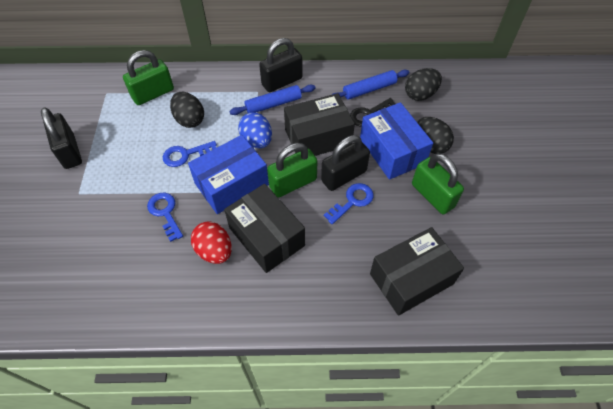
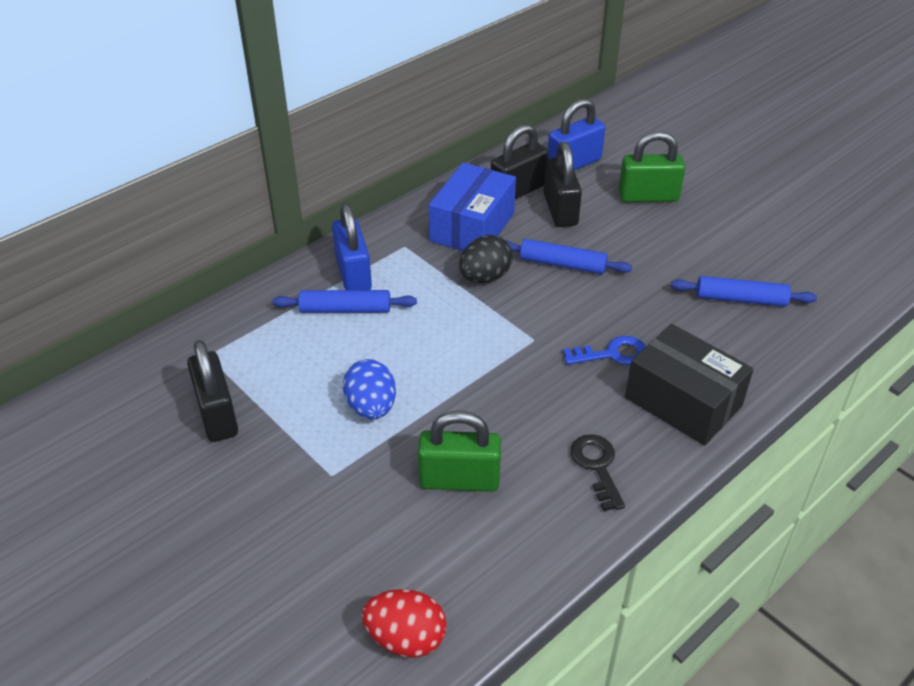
black box: [224,184,305,273] [284,93,355,156] [370,227,464,316] = 3 -> [625,324,753,445] = 1
black egg: [170,92,204,128] [405,68,442,101] [417,117,454,154] = 3 -> [459,235,513,283] = 1
blue box: [188,135,269,214] [360,102,433,180] = 2 -> [429,163,516,251] = 1
blue key: [147,193,183,242] [163,141,217,167] [324,183,374,224] = 3 -> [563,336,646,366] = 1
blue padlock: none = 0 -> [332,204,372,290] [548,99,605,170] = 2
blue rolling pin: [229,85,315,115] [332,70,410,100] = 2 -> [272,290,417,313] [505,239,632,274] [671,276,817,307] = 3
green padlock: [123,50,174,105] [267,143,318,197] [412,153,464,214] = 3 -> [418,411,501,492] [618,131,685,202] = 2

